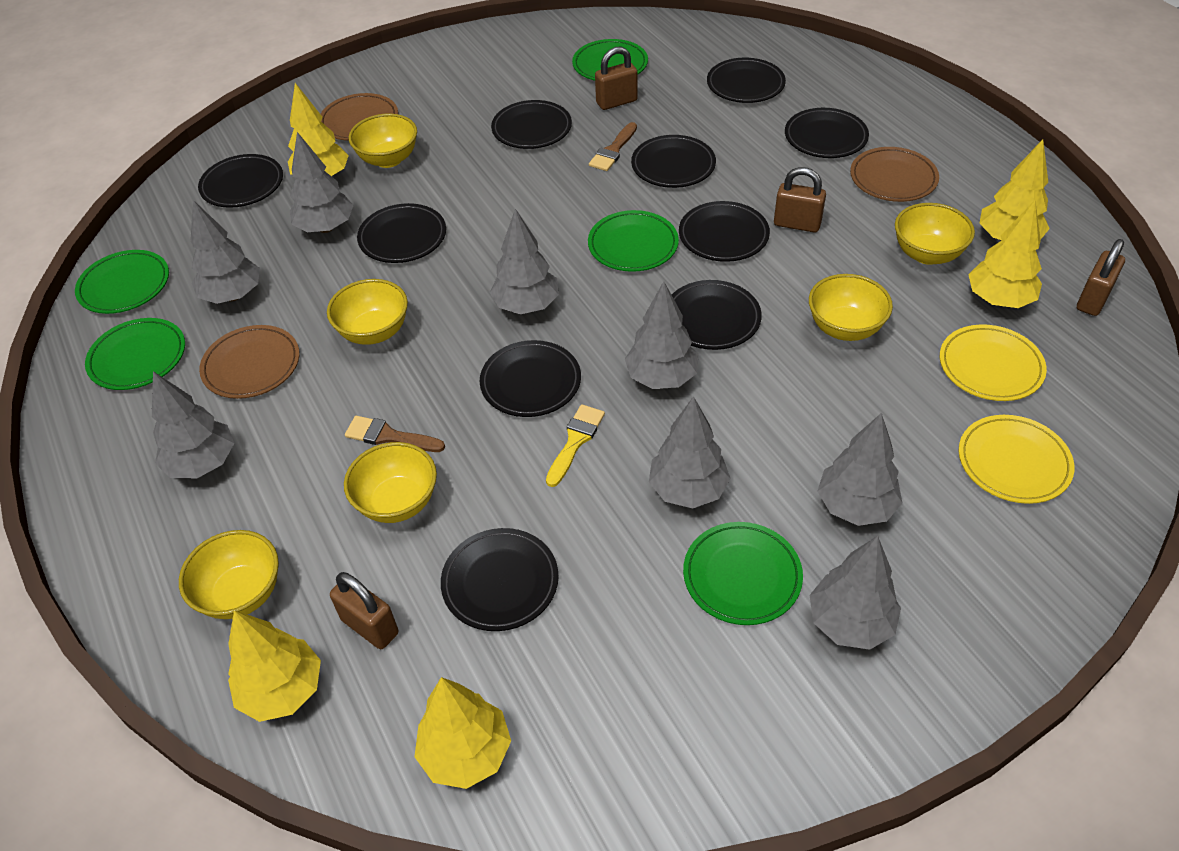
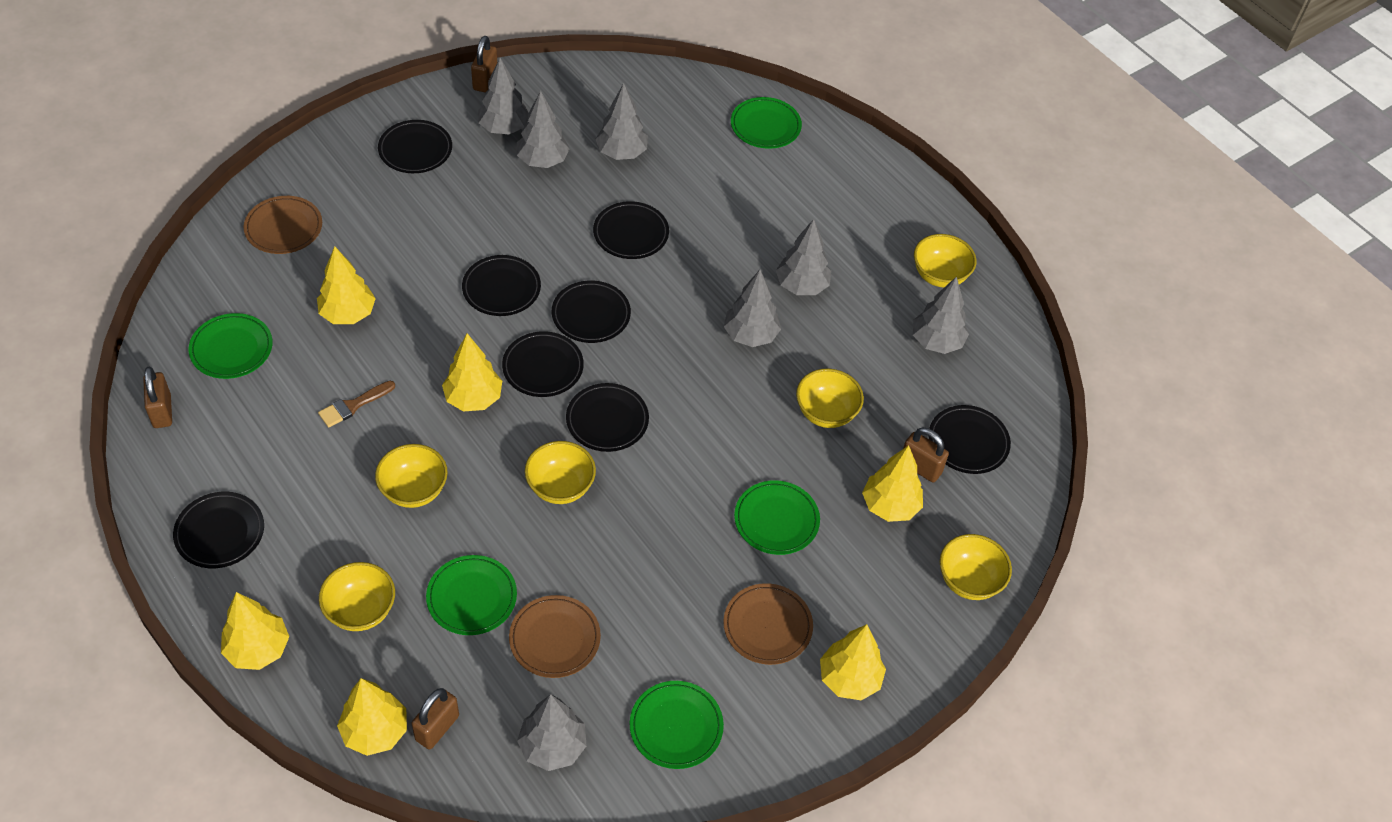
black plate: [198,154,283,208] [357,203,446,263] [441,528,559,631] [480,340,581,417] [491,100,572,149] [631,135,716,188] [672,280,762,350] [679,201,770,262] [707,58,786,103] [785,108,869,158] = 10 -> [173,492,264,568] [378,120,452,173] [462,255,541,316] [502,331,584,397] [552,280,631,343] [566,383,649,452] [593,201,669,259] [929,405,1011,474] = 8
brown brush: [345,416,445,452] [589,122,637,171] = 2 -> [318,381,395,427] = 1
grey tree: [152,371,234,479] [190,200,260,304] [290,132,354,233] [490,209,559,314] [625,281,699,389] [649,396,731,509] [810,536,901,650] [818,413,902,526] = 8 -> [478,58,529,134] [517,91,570,168] [517,694,587,771] [595,83,648,160] [724,270,781,347] [776,219,831,295] [913,276,969,354] = 7
yellow brush: [546,404,605,487] = 1 -> none = 0
yellow plate: [940,324,1047,401] [959,415,1075,504] = 2 -> none = 0
yellow tree: [228,610,321,722] [288,83,349,176] [414,677,511,789] [968,201,1042,308] [979,139,1050,241] = 5 -> [221,592,289,670] [317,246,376,324] [337,678,407,756] [442,333,502,411] [820,624,886,701] [862,445,923,522] = 6

